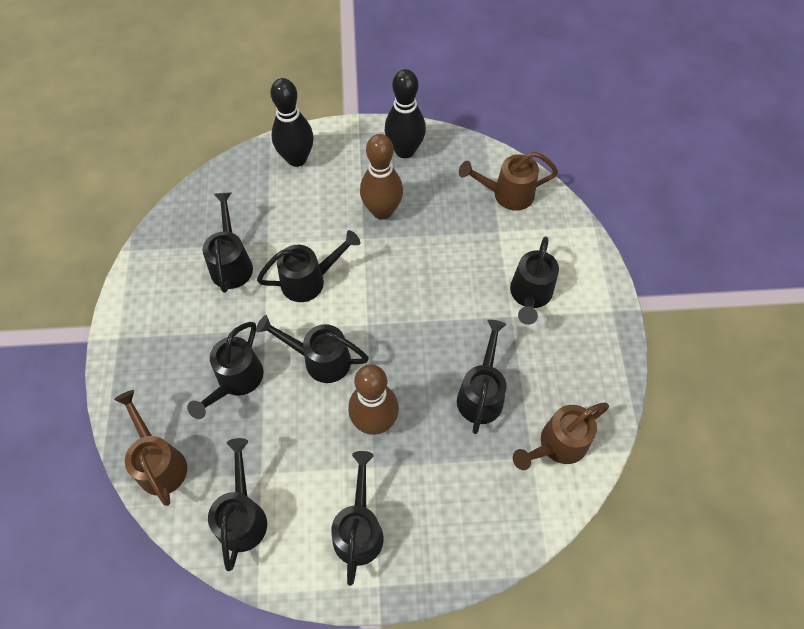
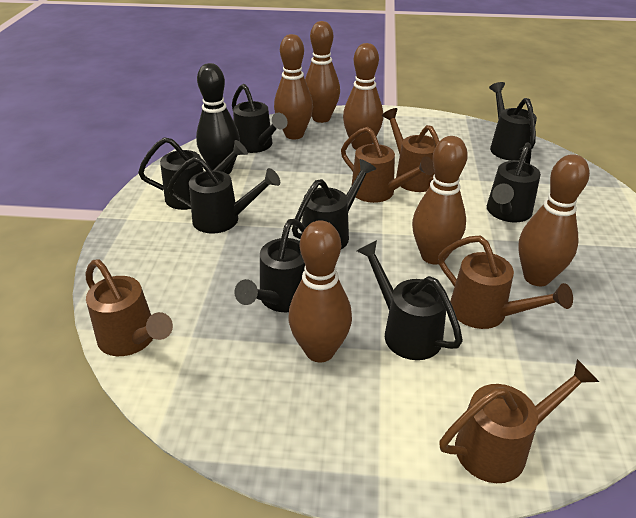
black bowling pin: [270,78,314,167] [385,69,426,158] = 2 -> [196,63,240,174] = 1
brown bowling pin: [348,364,399,435] [360,134,403,220] = 2 -> [274,34,313,139] [288,220,352,362] [305,21,340,123] [343,43,383,150] [412,136,468,264] [518,154,590,286] = 6
brown watering can: [114,390,187,506] [459,151,558,211] [513,402,609,470] = 3 -> [86,259,173,356] [341,127,434,203] [382,108,439,192] [438,236,573,329] [439,359,599,483] = 5

